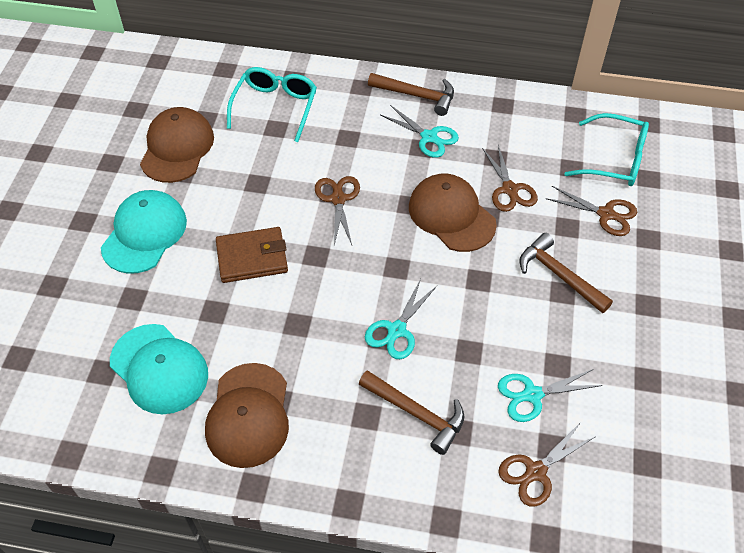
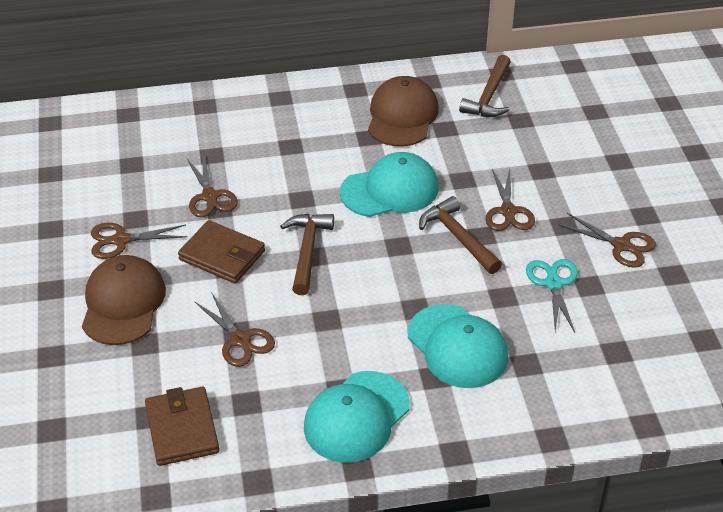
brown cap: [140,107,214,183] [205,363,289,468] [409,174,497,252] = 3 -> [82,255,166,345] [368,76,439,147] = 2
brown scissors: [315,176,360,245] [482,145,538,212] [498,422,596,507] [546,186,637,236] = 4 -> [91,223,187,259] [187,157,238,217] [194,292,275,367] [485,168,535,231] [558,213,656,268] = 5
brown wallet: [216,227,288,283] = 1 -> [145,387,219,466] [178,220,265,283] = 2
turquoise cap: [101,190,187,274] [110,324,208,414] = 2 -> [304,371,410,463] [340,152,439,217] [408,304,508,388] = 3
turquoise glasses: [227,67,317,142] [564,113,649,186] = 2 -> none = 0
turquoise scissors: [365,279,437,359] [381,105,459,158] [498,369,602,422] = 3 -> [526,259,578,332] = 1

